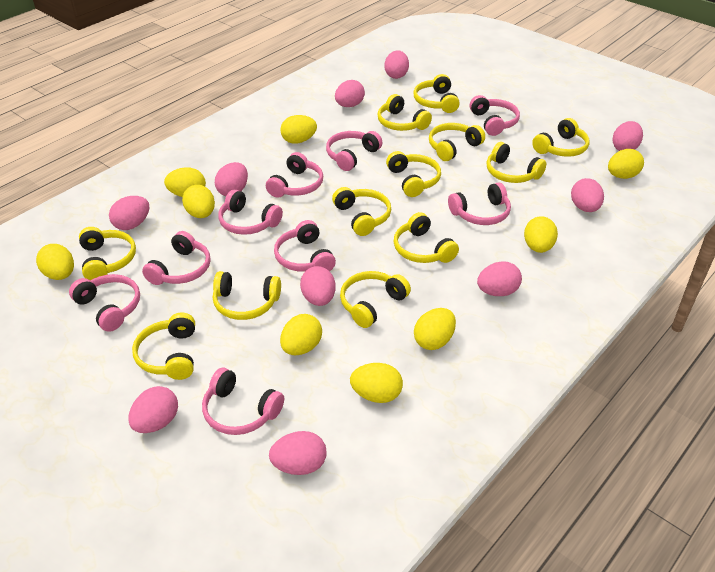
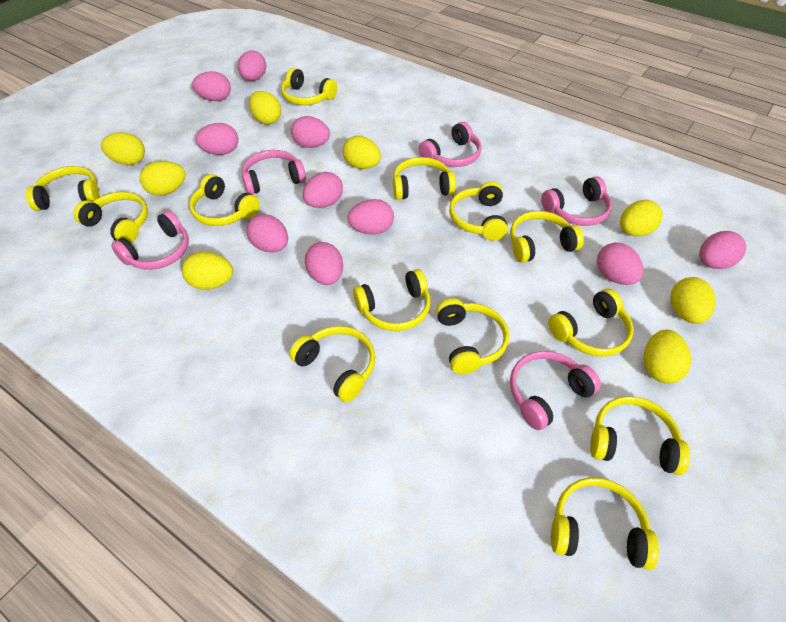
pink headphones: [69,274,140,332] [142,231,211,285] [202,368,284,435] [218,189,283,235] [266,152,323,198] [274,220,336,272] [326,131,382,171] [448,182,511,225] [469,95,520,136] = 9 -> [111,211,189,270] [242,150,306,195] [419,122,482,167] [510,351,601,430] [541,176,612,226] = 5
yellow egg: [36,244,74,280] [164,167,206,197] [182,185,215,218] [280,115,317,144] [280,314,322,355] [350,363,403,403] [414,308,456,350] [524,216,558,253] [608,149,644,179] = 9 -> [101,132,145,165] [140,161,186,196] [182,252,233,290] [249,91,281,124] [343,136,381,169] [620,200,663,237] [644,330,691,383] [670,277,716,324] = 8
yellow headphones: [79,227,136,280] [132,313,195,380] [213,271,281,320] [332,187,391,236] [340,271,411,328] [377,94,432,131] [386,151,441,197] [394,212,459,263] [413,74,460,113] [429,123,485,161] [486,142,546,183] [532,118,590,157] = 12 -> [26,166,100,211] [73,192,148,243] [189,174,260,226] [281,68,337,105] [289,326,375,403] [353,269,431,331] [393,157,456,200] [436,298,509,374] [449,181,508,241] [510,211,584,263] [548,289,634,357] [551,477,659,570] [590,396,690,475] = 13

